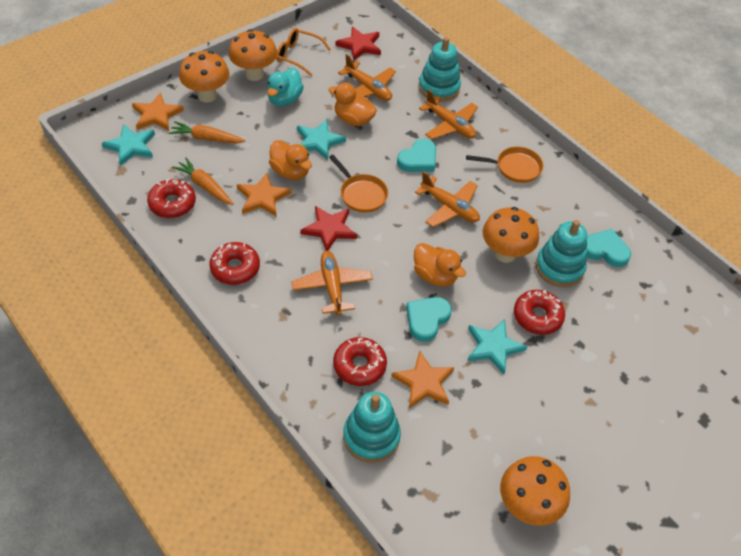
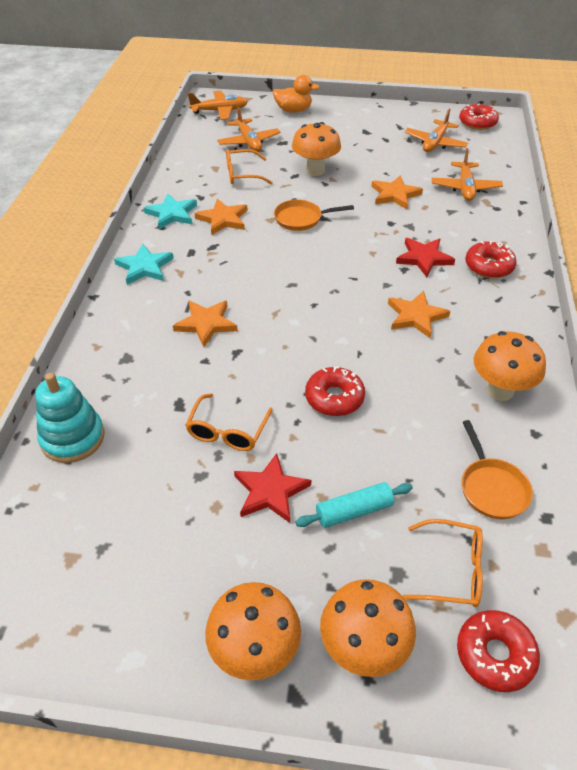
orange carrot: [169,121,246,143] [172,157,234,205] = 2 -> none = 0
orange duck: [269,140,312,180] [328,82,377,126] [414,243,466,287] = 3 -> [273,75,319,113] = 1
orange glasses: [276,28,331,76] = 1 -> [185,393,273,451] [226,149,273,184] [403,519,483,607] = 3
orange star: [132,92,184,131] [237,173,291,217] [391,350,454,408] = 3 -> [173,301,238,347] [194,199,248,235] [371,175,423,209] [388,291,450,338] = 4
turquoise duck: [267,68,304,106] = 1 -> none = 0
turquoise heart: [397,139,436,172] [406,297,452,342] [587,229,631,267] = 3 -> none = 0
turquoise rolling pin: none = 0 -> [295,482,413,528] = 1
turquoise stacking toy: [343,392,401,463] [419,37,461,102] [536,220,587,287] = 3 -> [36,373,104,463] = 1
turquoise star: [102,124,155,166] [297,119,346,160] [468,319,527,375] = 3 -> [114,244,174,285] [144,193,197,229] = 2

